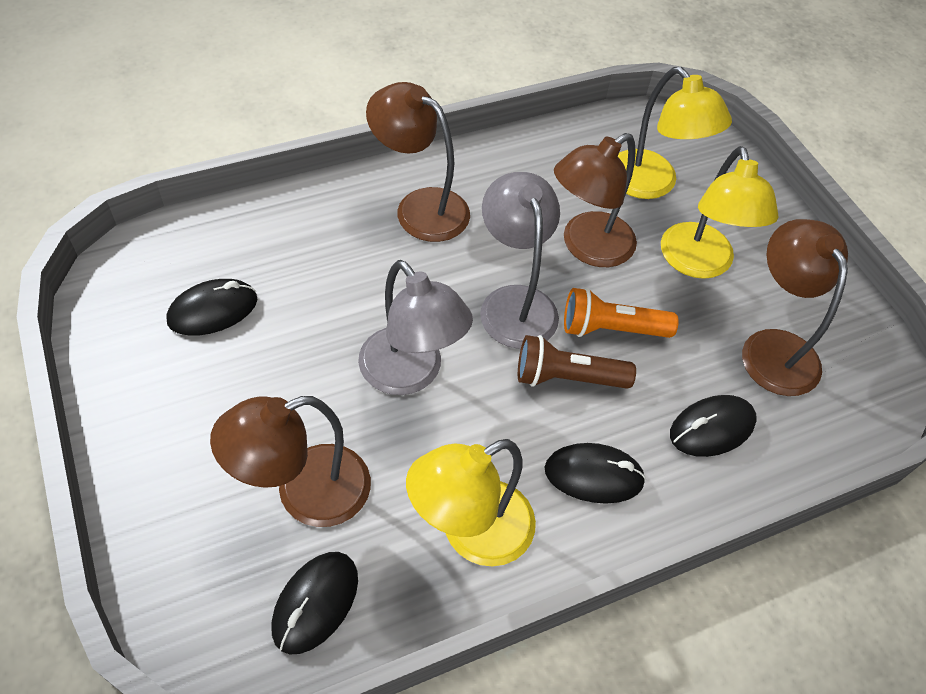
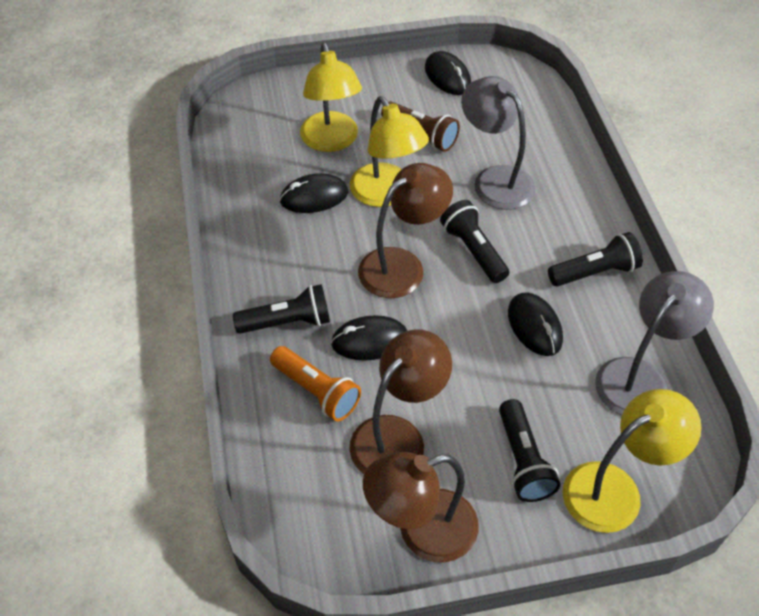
black flashlight: none = 0 -> [233,284,330,334] [440,200,509,283] [499,399,560,502] [548,232,643,287] = 4
brown lamp: [210,396,371,527] [366,82,470,242] [554,133,637,267] [742,219,848,396] = 4 -> [349,330,452,474] [358,163,453,298] [363,452,479,563] = 3

